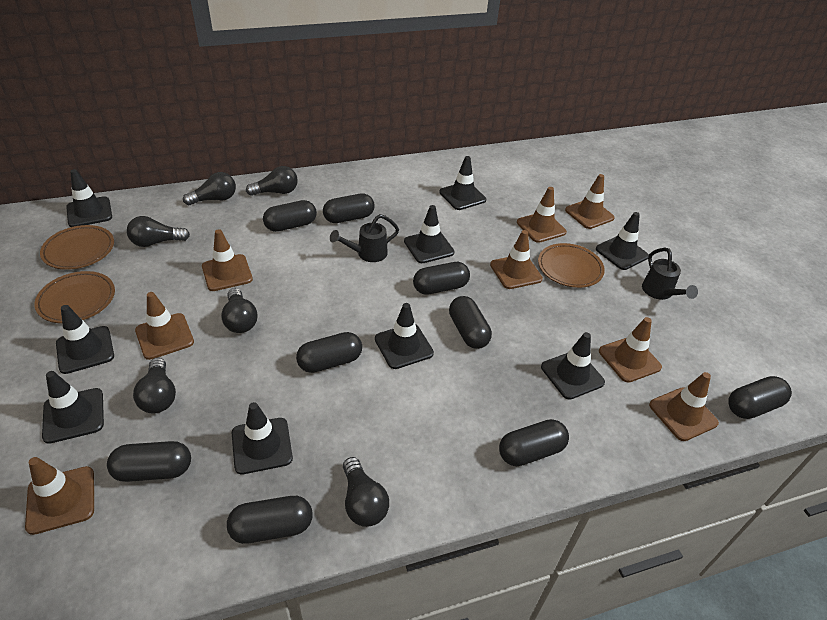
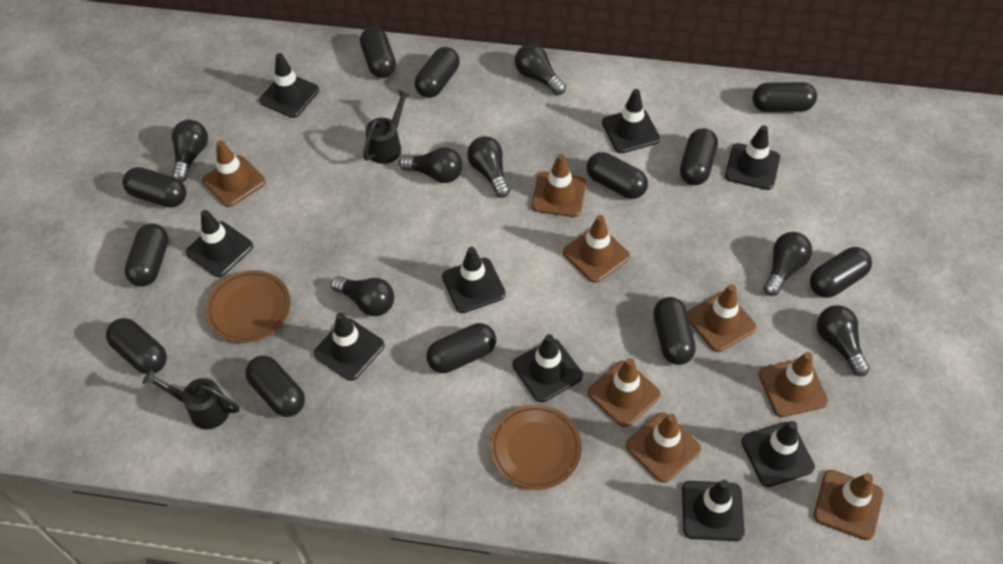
black capsule: [107,441,191,482] [227,496,313,544] [263,200,317,232] [296,332,362,373] [323,193,375,223] [413,262,470,295] [449,296,492,349] [499,419,569,466] [728,376,792,419] = 9 -> [106,318,167,374] [122,167,186,208] [124,223,169,287] [245,355,305,417] [360,27,396,78] [415,47,460,98] [427,323,496,373] [586,152,648,199] [653,297,696,365] [680,128,718,185] [753,82,817,112] [810,247,872,298] = 12
black light bulb: [127,216,190,247] [133,358,176,414] [183,172,236,205] [221,288,258,333] [246,166,298,196] [343,457,389,527] = 6 -> [172,120,208,182] [331,276,394,316] [399,147,463,183] [467,136,510,198] [515,44,566,95] [764,232,812,296] [817,305,870,376] = 7
brown plate: [34,271,115,323] [40,225,114,270] [538,243,605,288] = 3 -> [206,270,291,343] [490,404,582,490] = 2

